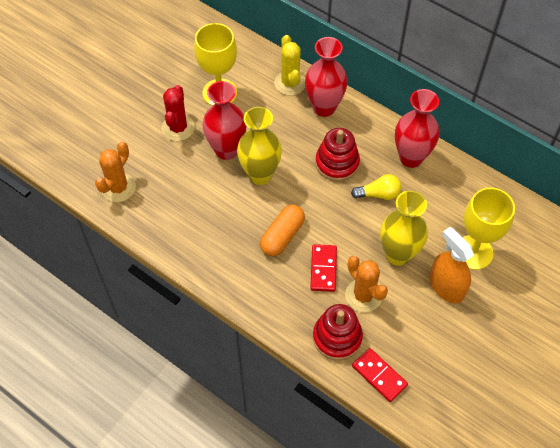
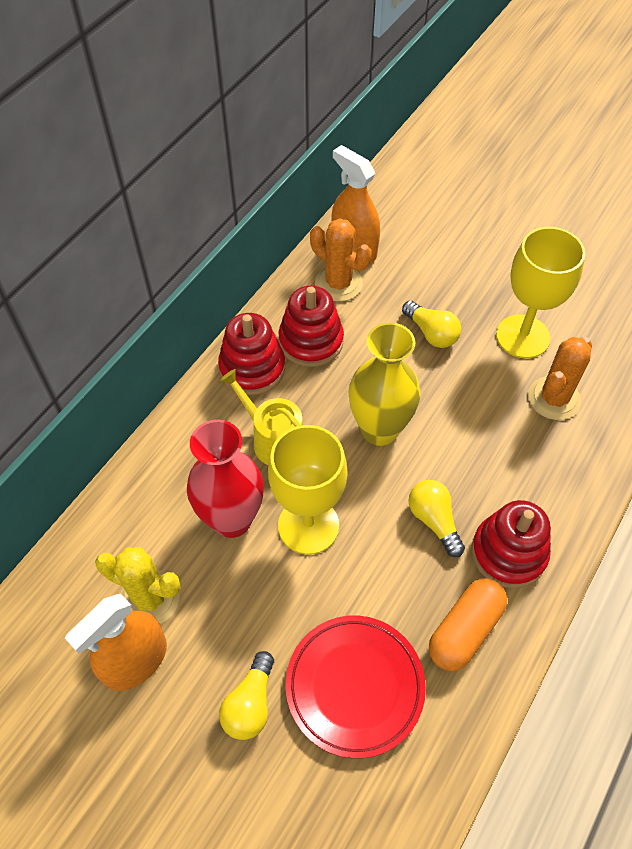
orange spray bottle: [430,227,474,304] = 1 -> [65,594,167,691] [331,145,380,263] = 2
red cactus: [162,85,195,141] = 1 -> none = 0
red domino: [310,244,337,292] [352,348,408,402] = 2 -> none = 0
red plate: none = 0 -> [286,615,426,758] = 1
red stacking toy: [313,304,363,360] [315,128,360,181] = 2 -> [218,313,285,395] [279,286,344,367] [472,500,551,588] = 3
red vase: [203,81,247,160] [305,37,348,117] [395,89,439,168] = 3 -> [187,420,264,538] = 1
yellow light bulb: [351,174,401,200] = 1 -> [219,651,274,740] [402,301,461,348] [409,480,465,557] = 3
yellow vase: [237,107,282,185] [380,190,428,266] = 2 -> [349,322,421,446] = 1
yellow watering can: none = 0 -> [220,369,303,465] = 1

